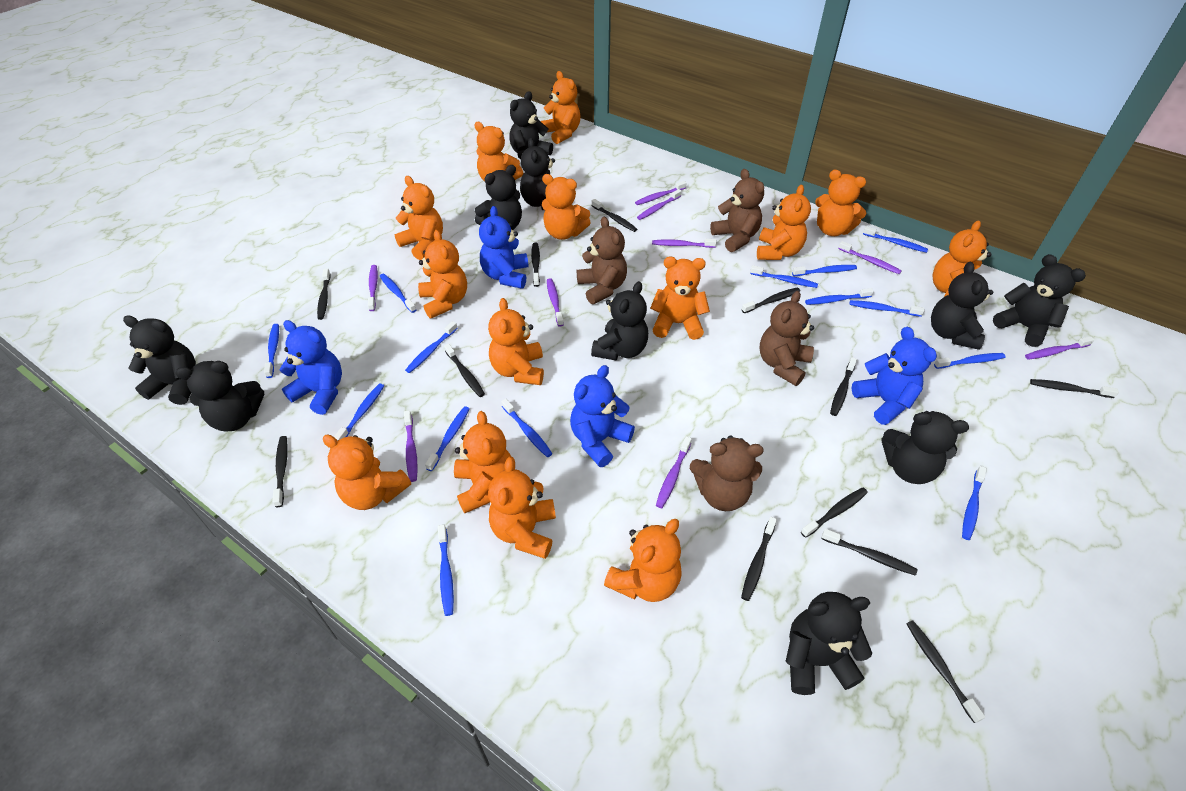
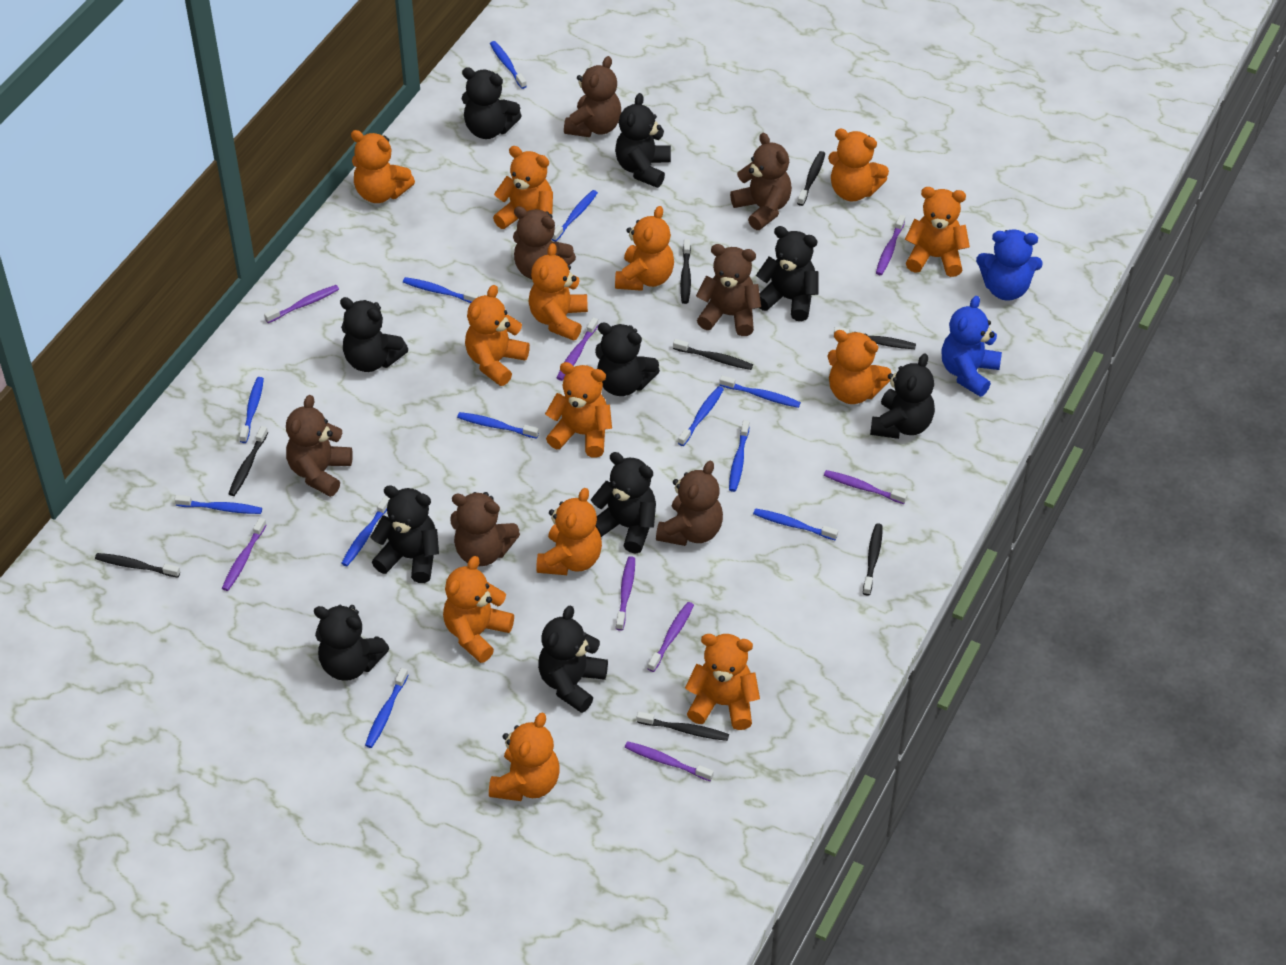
black toothbrush: [272,436,288,507] [317,268,331,320] [444,343,485,397] [531,243,540,287] [591,199,637,232] [741,287,800,313] [741,517,777,601] [801,488,868,538] [821,529,917,576] [830,357,857,416] [906,620,985,723] [1030,379,1119,398] = 12 -> [95,553,180,578] [228,426,268,496] [637,712,729,741] [673,339,753,370] [680,239,691,304] [797,151,825,206] [834,327,916,349] [863,523,883,596] = 8
blue teddy bear: [279,320,342,415] [479,206,529,289] [570,365,635,467] [852,327,937,425] = 4 -> [941,296,1002,397] [976,230,1043,301] = 2
blue toothbrush: [264,324,279,378] [334,384,384,441] [380,274,416,313] [405,321,458,373] [425,406,470,471] [438,524,454,616] [501,399,553,457] [750,265,818,288] [792,265,857,276] [805,288,874,305] [850,300,925,317] [863,226,928,253] [934,353,1006,369] [962,466,987,540] = 14 -> [174,495,262,514] [239,377,264,443] [341,496,390,566] [365,668,408,748] [403,277,479,303] [457,412,539,439] [490,41,527,89] [551,190,598,242] [678,386,724,446] [719,375,801,408] [729,420,750,492] [753,508,838,540] = 12
brown teddy bear: [577,217,627,304] [690,436,764,511] [710,169,764,252] [759,291,814,386] = 4 -> [286,395,353,497] [450,492,520,566] [513,206,576,279] [564,56,621,137] [656,461,723,546] [696,244,761,336] [730,133,792,230] = 7
orange teddy bear: [323,434,411,510] [395,176,443,260] [418,230,467,319] [454,411,511,513] [474,122,523,182] [488,298,544,385] [488,457,556,559] [541,71,581,144] [542,174,591,240] [604,519,682,602] [650,257,710,340] [757,185,811,260] [815,170,866,236] [932,220,991,297] = 14 -> [351,130,415,203] [443,556,514,663] [465,285,530,386] [489,713,560,801] [493,146,553,229] [528,243,588,341] [536,488,602,575] [545,362,612,457] [615,206,674,291] [685,634,760,730] [827,330,891,404] [828,129,889,201] [905,187,970,277] = 13
purple toothbrush: [368,265,378,311] [404,410,418,482] [547,278,564,327] [635,181,687,205] [637,189,682,220] [652,239,717,248] [656,436,692,508] [838,241,902,274] [1025,336,1094,360] = 9 -> [222,518,267,591] [264,285,339,323] [557,318,598,381] [616,556,635,631] [625,741,714,781] [648,602,694,672] [824,470,907,504] [876,215,905,275] = 8

